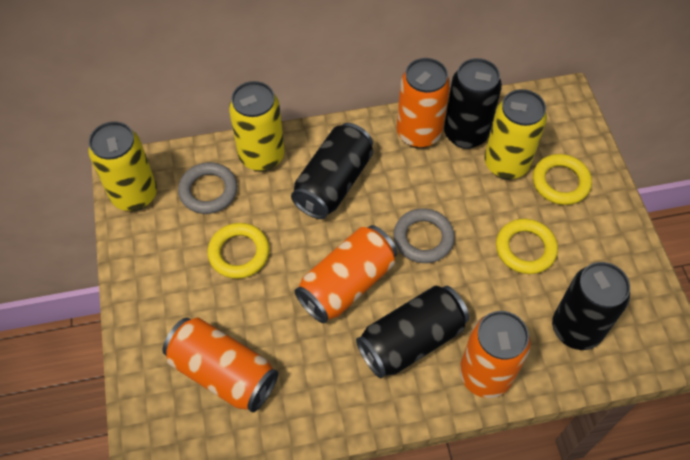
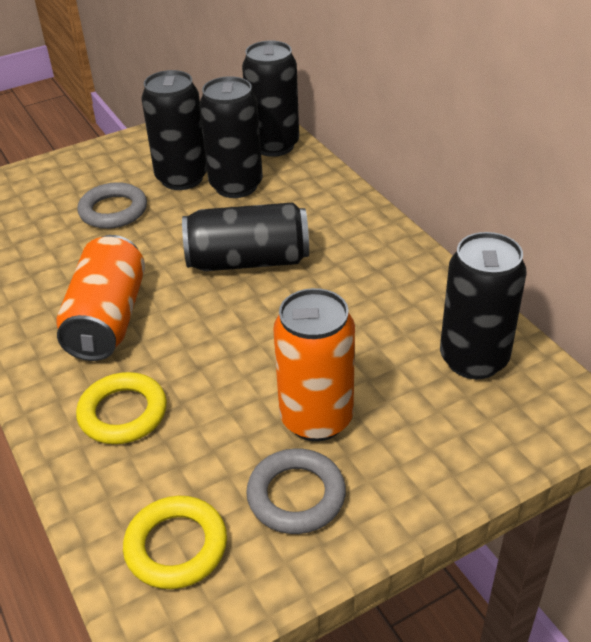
black can: [291,123,373,219] [356,286,469,378] [444,58,502,149] [552,262,630,350] = 4 -> [141,70,207,190] [182,202,309,271] [199,76,263,198] [242,41,299,157] [440,232,527,379] = 5
orange can: [163,318,278,413] [295,225,397,323] [397,58,450,148] [460,311,531,398] = 4 -> [56,235,145,361] [273,288,355,441] = 2
yellow can: [88,121,157,211] [229,81,285,171] [484,89,547,180] = 3 -> none = 0
yellow ring: [208,223,269,279] [496,219,558,274] [533,154,592,205] = 3 -> [76,372,167,444] [123,496,227,589] = 2

